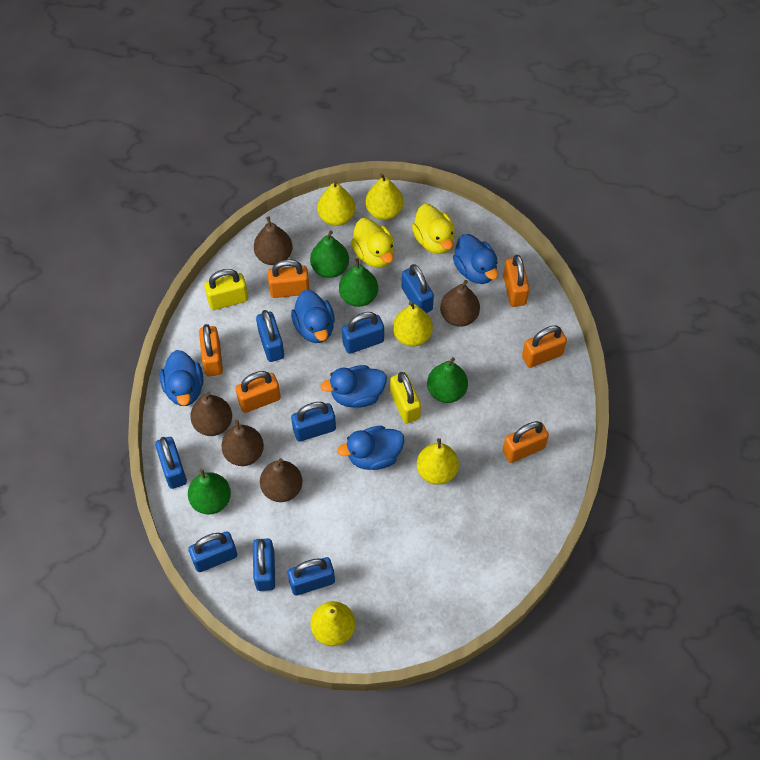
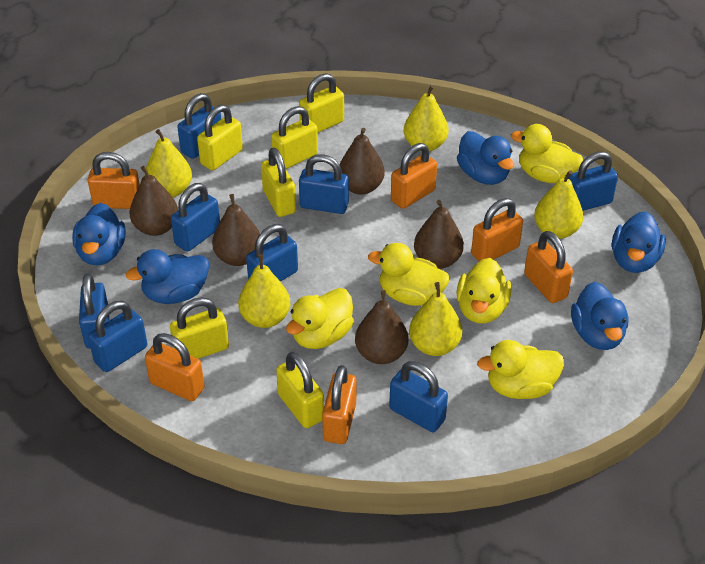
green pear: [188,469,231,514] [310,231,349,278] [339,258,378,307] [427,357,468,403] = 4 -> none = 0
yellow duck: [351,218,394,268] [412,204,455,254] = 2 -> [286,288,354,349] [368,243,450,306] [456,258,511,323] [477,340,564,399] [511,124,583,183] = 5
yellow padlock: [204,269,248,310] [390,372,421,424] = 2 -> [170,297,229,359] [197,105,243,170] [261,148,296,217] [271,106,318,169] [276,352,324,428] [299,73,344,133] = 6

